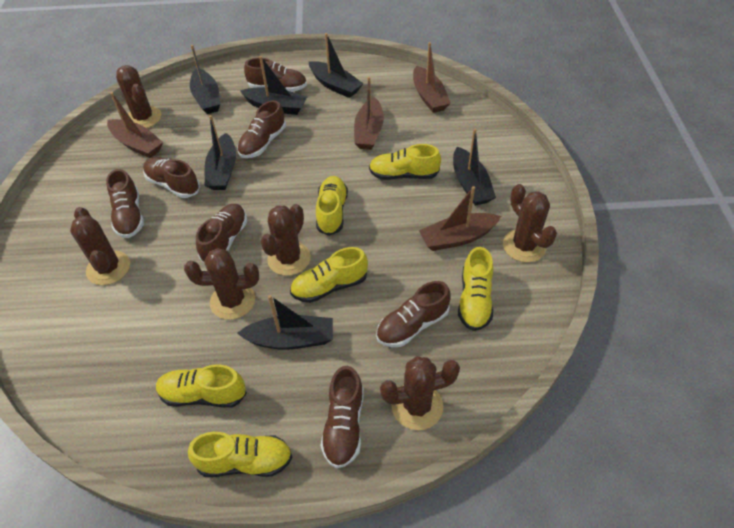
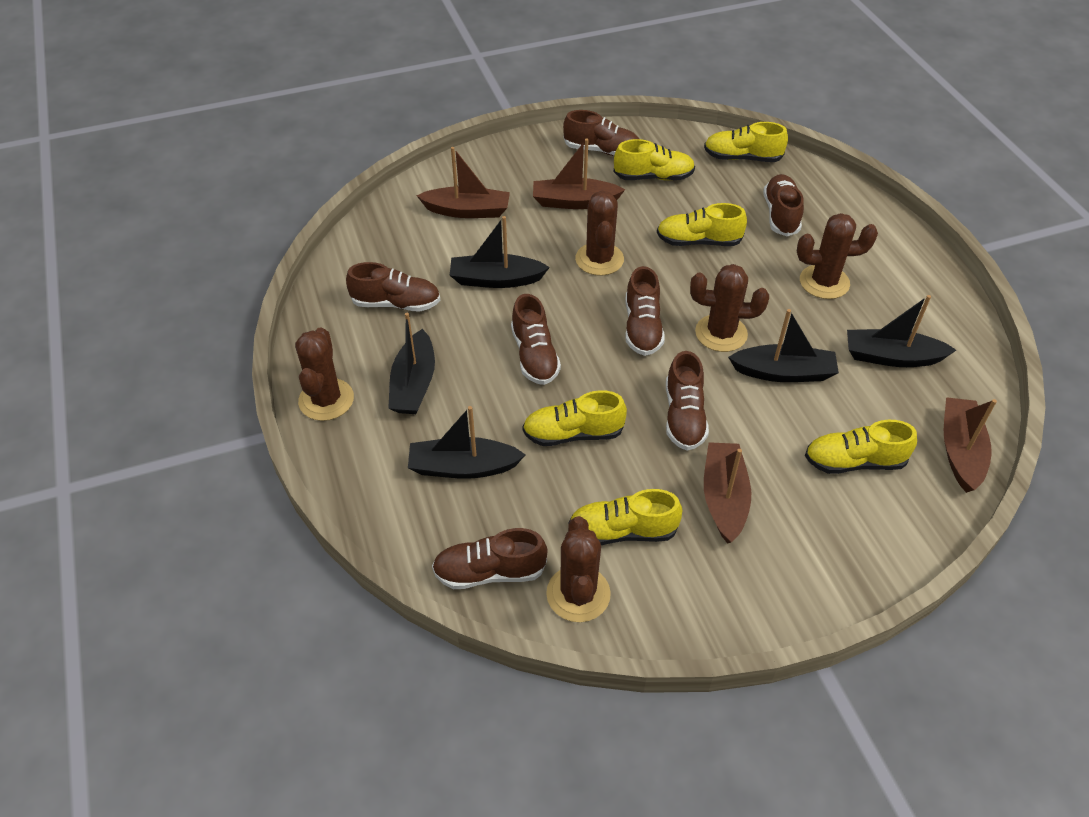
black boat: [190,45,220,114] [205,115,236,190] [237,295,333,350] [240,56,307,115] [309,33,364,98] [453,129,496,206] = 6 -> [388,313,435,414] [408,406,526,479] [450,216,550,288] [728,309,839,382] [847,295,956,367] = 5
brown cactus: [70,207,130,285] [116,65,161,128] [184,248,259,320] [260,204,311,276] [380,356,460,430] [503,184,557,262] = 6 -> [295,328,354,421] [546,516,611,622] [575,191,624,276] [690,264,769,352] [797,213,878,299] = 5

